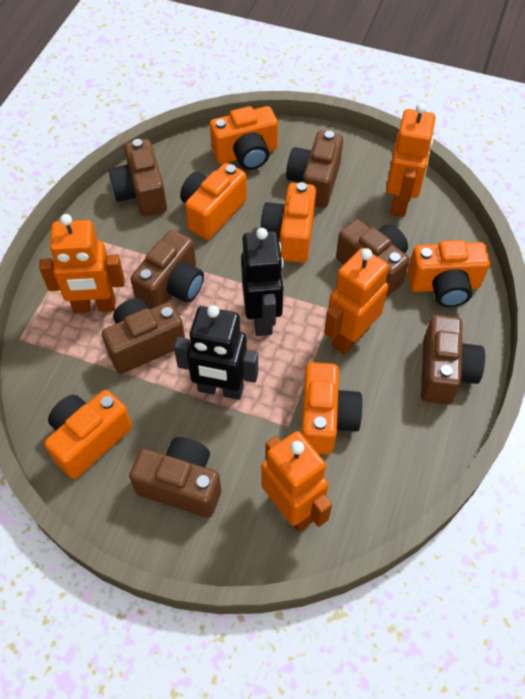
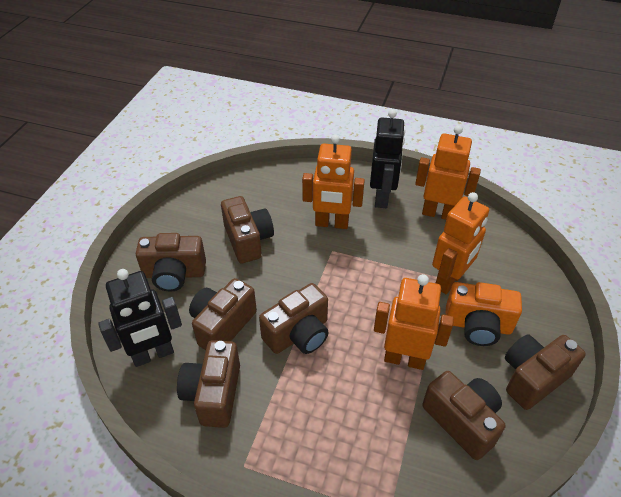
orange camera: [45,390,132,479] [180,163,247,240] [210,106,278,170] [261,182,316,263] [301,362,363,455] [408,240,490,307] = 6 -> [445,282,522,346] = 1

